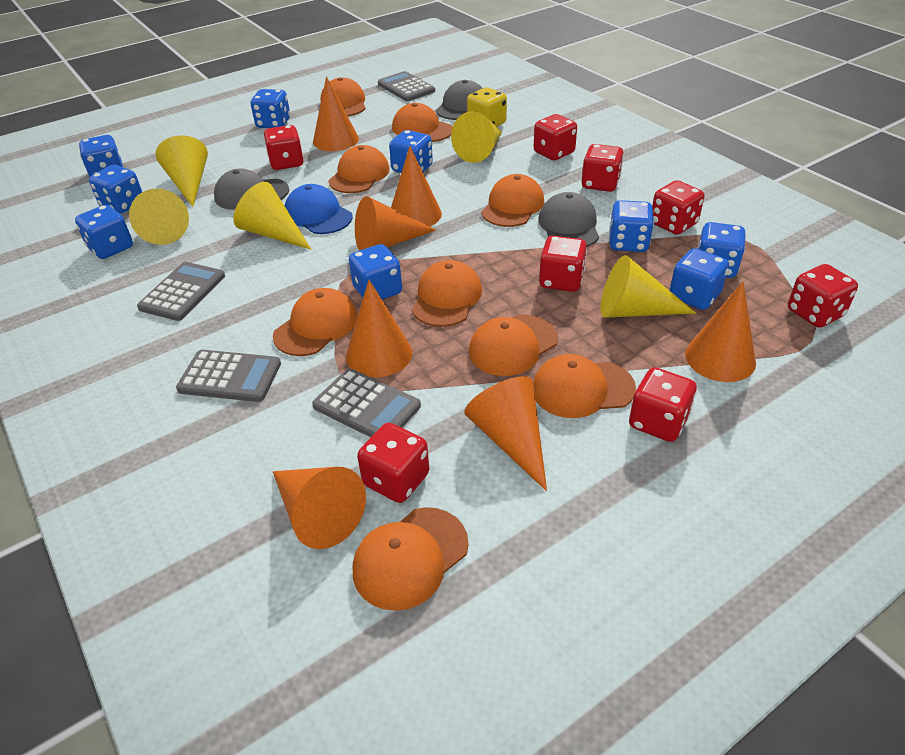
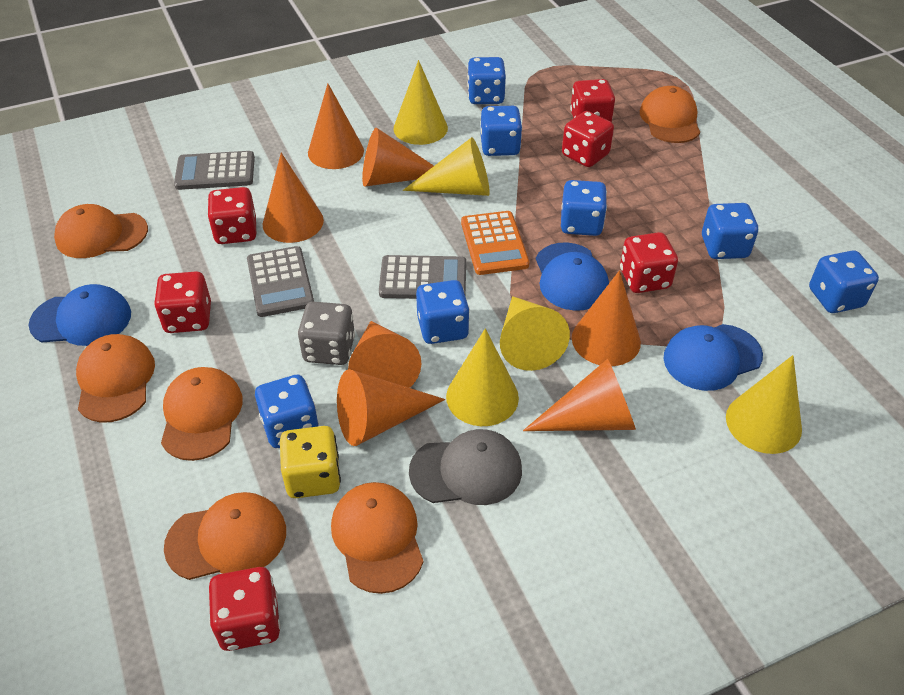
blue cap: [284,184,353,234] = 1 -> [29,284,131,346] [536,242,609,311] [663,324,763,391] = 3
blue dice: [75,205,133,259] [79,135,123,177] [89,165,142,214] [251,89,290,128] [349,244,402,300] [389,130,433,173] [609,200,654,252] [670,248,729,310] [697,222,746,278] = 9 -> [255,375,319,448] [416,280,470,344] [467,57,506,104] [481,106,522,156] [561,180,607,236] [702,203,758,259] [809,250,879,313] = 7
grey calculator: [137,262,225,321] [176,350,281,402] [312,369,421,437] [378,71,435,101] = 4 -> [174,151,255,190] [247,246,314,317] [379,255,466,299] = 3
grey cap: [214,168,289,210] [436,80,483,120] [538,192,599,247] = 3 -> [409,429,522,505] = 1
grey dice: none = 0 -> [298,302,355,365] = 1
orange calculator: none = 0 -> [461,211,530,275] = 1
orange cap: [273,288,358,356] [321,77,366,116] [328,145,390,193] [353,507,469,611] [392,103,453,142] [412,260,482,327] [469,315,558,376] [481,174,544,227] [533,354,636,418] = 9 -> [54,204,148,258] [76,334,155,423] [161,367,243,461] [164,492,286,580] [331,482,423,594] [640,86,700,143] = 6
red dice: [264,125,304,170] [357,423,429,503] [534,114,577,160] [539,236,587,292] [582,144,624,192] [629,367,697,442] [652,180,705,235] [788,264,858,328] = 8 -> [154,272,211,333] [207,187,256,244] [209,567,281,651] [562,111,614,167] [570,79,615,122] [620,232,678,293] = 6

